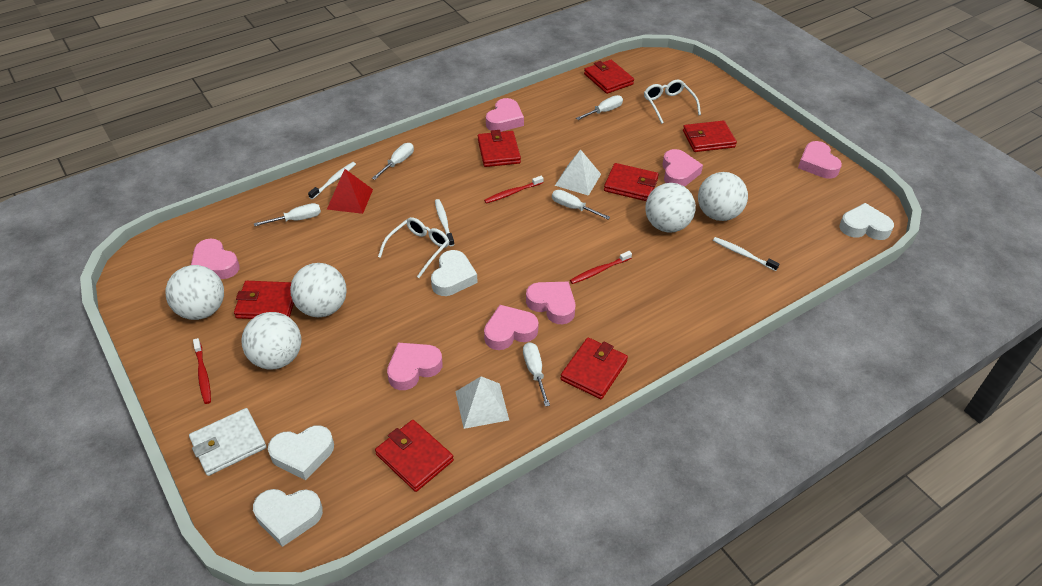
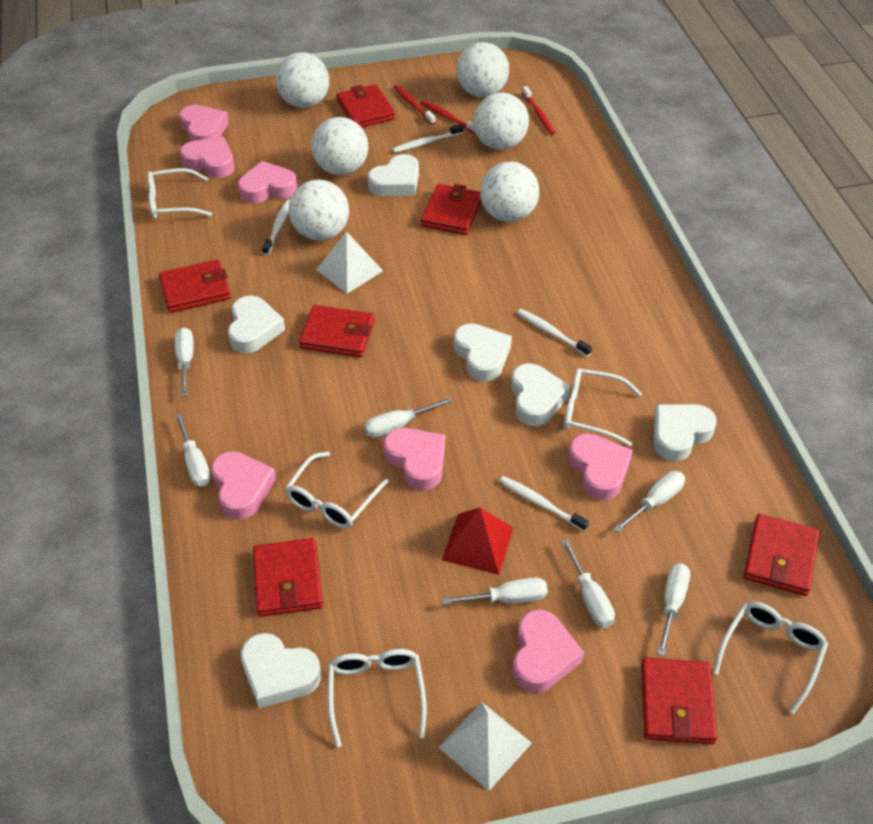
white ball: [165,265,224,320] [241,312,301,370] [290,263,347,318] [645,183,696,233] [698,172,748,221] = 5 -> [276,52,329,108] [289,179,349,241] [311,117,369,175] [456,42,509,97] [473,92,529,150] [480,162,539,222] = 6
white glasses: [378,217,449,278] [644,79,701,124] = 2 -> [147,168,212,219] [285,452,389,528] [328,649,427,747] [564,369,642,447] [713,602,828,714] = 5
white heart: [253,489,323,547] [268,425,334,480] [431,250,478,296] [839,203,894,240] = 4 -> [228,296,285,353] [241,633,321,708] [368,154,419,196] [454,324,512,382] [511,363,570,426] [654,404,717,461] = 6
white screwdriver: [254,203,321,226] [372,143,414,180] [523,342,550,407] [552,190,610,220] [576,95,623,120] = 5 -> [175,327,193,397] [175,413,211,487] [364,398,452,438] [442,577,548,605] [561,539,615,628] [614,471,685,533] [657,563,690,656] = 7
white toothbrush: [308,162,356,199] [435,199,454,246] [713,237,779,271] = 3 -> [262,199,290,255] [392,124,463,153] [499,476,589,531] [517,309,592,357] = 4
white wallet: [189,408,266,476] = 1 -> none = 0

